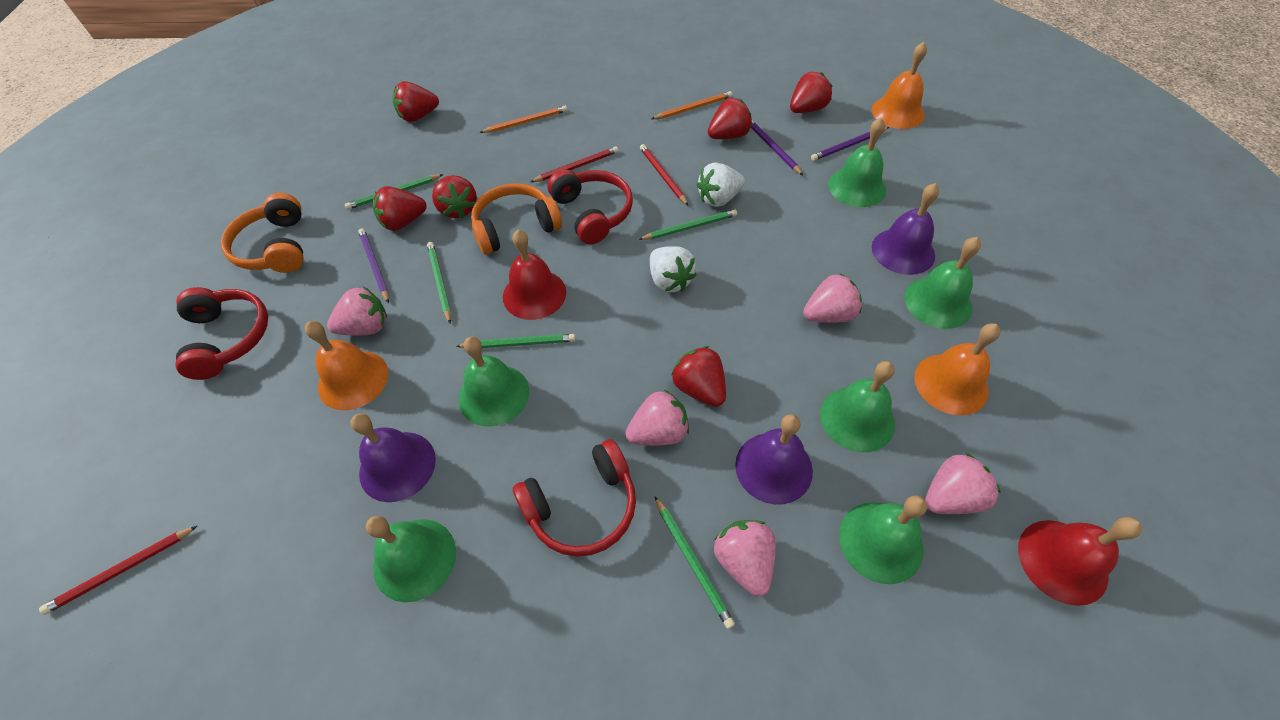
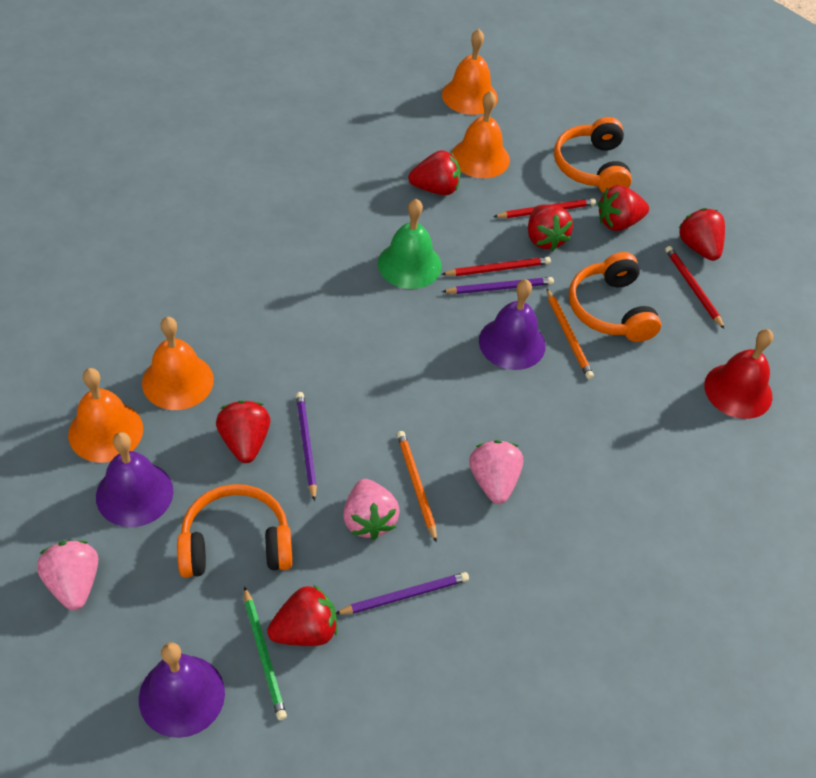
green bell: [366,516,456,602] [458,337,529,427] [820,361,895,452] [828,118,886,207] [839,495,927,584] [904,237,981,329] = 6 -> [378,199,442,289] = 1
green pencil: [345,174,443,210] [427,242,451,323] [456,334,576,348] [638,209,737,240] [655,496,735,629] = 5 -> [244,587,287,720] = 1
orange bell: [305,321,388,410] [871,42,927,129] [914,323,1000,415] = 3 -> [68,368,143,463] [142,317,214,410] [442,29,498,115] [452,91,510,178] = 4
orange headphones: [221,193,304,273] [471,183,562,254] = 2 -> [177,484,292,578] [554,117,632,193] [569,252,661,342] = 3
pink strawberry: [327,287,387,336] [625,389,689,446] [714,520,776,597] [803,273,862,323] [925,453,1001,514] = 5 -> [37,540,98,610] [343,479,400,540] [469,440,523,504] = 3
red bell: [503,230,566,320] [1018,517,1142,606] = 2 -> [704,329,773,419] = 1
red headphones: [175,287,268,380] [513,439,636,557] [548,169,633,244] = 3 -> none = 0
white strawberry: [650,246,696,292] [697,162,745,207] = 2 -> none = 0

